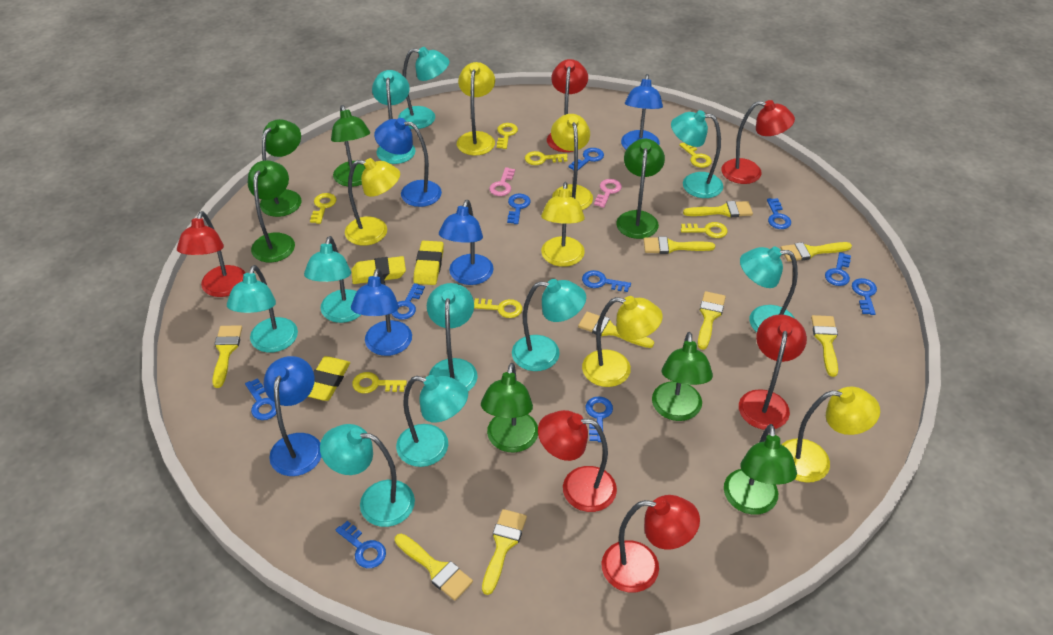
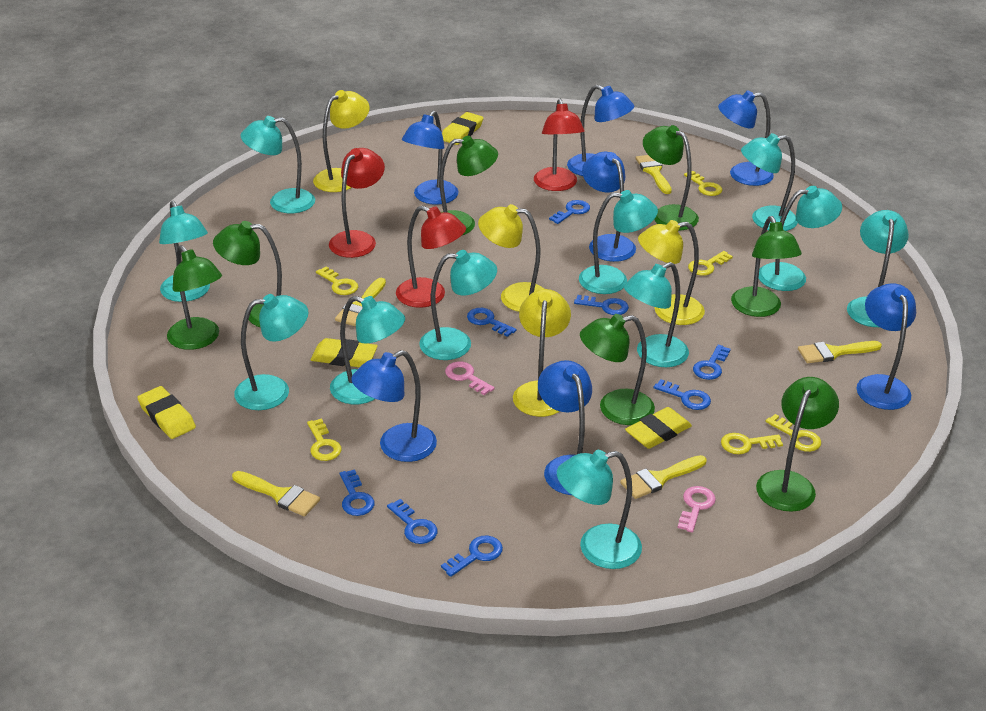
blue key: [245,378,276,420] [336,521,386,568] [391,283,425,320] [507,194,531,224] [568,148,604,171] [582,270,631,292] [586,396,613,442] [767,198,791,229] [825,252,851,286] [852,278,877,315] = 10 -> [340,469,374,516] [387,499,437,544] [441,535,503,577] [467,308,517,337] [549,200,590,224] [574,295,629,315] [654,379,711,410] [693,344,731,380] = 8
blue lamp: [264,356,321,476] [351,268,412,356] [374,118,442,207] [439,200,494,285] [621,74,663,149] = 5 -> [351,350,437,462] [402,111,458,205] [538,360,592,495] [567,85,635,176] [582,152,636,262] [718,90,774,186] [856,283,916,410] = 7
red lamp: [177,211,245,297] [538,410,617,512] [547,59,588,152] [601,495,700,592] [721,100,795,184] [739,315,807,430] = 6 -> [329,148,385,258] [396,206,466,308] [534,99,585,191] = 3
turquoise lamp: [227,265,298,353] [304,236,361,323] [320,424,415,527] [372,70,415,164] [396,375,468,467] [398,47,449,129] [427,283,478,391] [512,279,586,371] [671,110,723,198] [740,246,798,332] = 10 -> [159,201,210,302] [234,294,309,410] [240,116,315,213] [330,296,405,404] [419,250,497,360] [557,450,642,569] [579,190,658,294] [624,262,689,367] [741,133,798,231] [759,186,842,291] [847,210,909,327] = 11
yellow brush: [212,325,242,388] [395,533,473,601] [482,509,527,595] [578,312,654,348] [644,237,715,254] [683,201,753,218] [697,291,726,350] [781,242,852,262] [811,315,838,377] = 9 -> [232,471,320,516] [335,278,386,326] [620,455,707,499] [636,155,672,194] [798,341,882,363] = 5
yellow eraser: [308,356,350,401] [351,256,406,284] [413,241,444,285] = 3 -> [137,386,196,439] [310,338,378,368] [442,112,483,145] [625,407,692,449] = 4
yellow key: [310,193,337,224] [352,372,407,393] [474,298,522,318] [497,123,518,149] [525,151,568,165] [679,143,712,168] [681,222,728,238] = 7 -> [307,418,342,461] [316,267,358,295] [684,171,722,196] [688,251,733,276] [721,433,783,454] [765,414,821,452] = 6
yellow lamp: [345,158,400,246] [457,62,495,155] [541,182,585,267] [551,114,593,210] [582,296,663,387] [781,387,880,483] = 6 -> [313,90,370,192] [478,204,544,312] [513,289,571,417] [638,220,705,325] = 4

